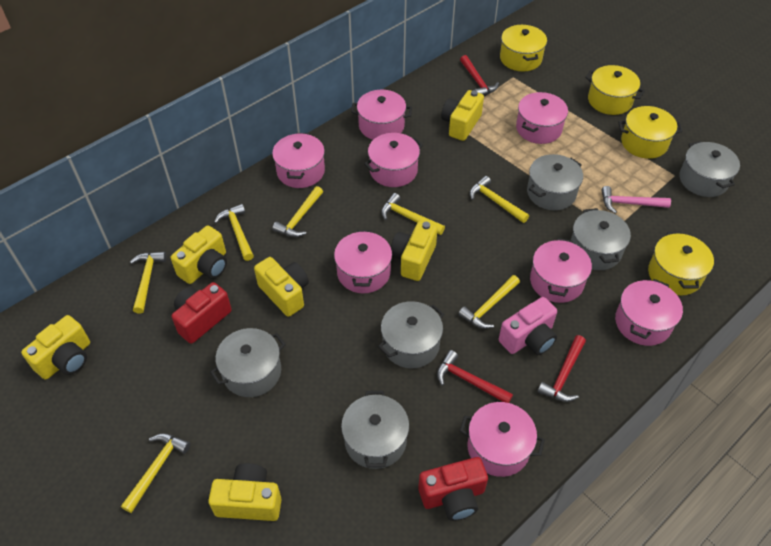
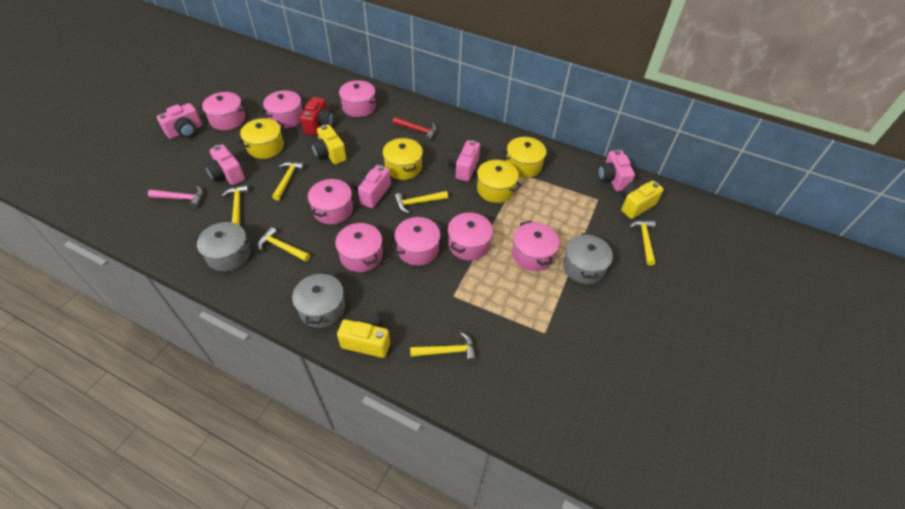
grey pot: [210,328,286,397] [341,391,409,469] [378,301,444,368] [527,154,583,210] [571,208,631,270] [679,141,740,197] = 6 -> [193,222,252,272] [292,272,345,328] [563,233,613,284] = 3
pink camera: [499,297,557,355] = 1 -> [157,103,202,139] [205,144,245,185] [353,165,391,208] [448,140,480,182] [598,149,635,191] = 5
red camera: [172,282,232,344] [418,457,488,521] = 2 -> [300,97,334,135] = 1
red hammer: [437,350,513,403] [460,55,499,95] [537,335,586,402] = 3 -> [393,117,437,141] = 1
yellow camera: [21,315,90,380] [171,225,227,284] [208,463,282,521] [254,257,309,317] [391,221,438,281] [441,90,484,141] = 6 -> [311,124,347,164] [337,313,390,358] [621,181,664,219] = 3
yellow hammer: [121,433,191,513] [130,252,167,314] [214,204,254,261] [272,186,323,237] [381,193,445,235] [458,275,520,329] [470,176,529,223] = 7 -> [222,185,249,225] [258,227,310,262] [272,162,305,200] [395,191,448,213] [410,332,476,362] [629,220,656,266] = 6

